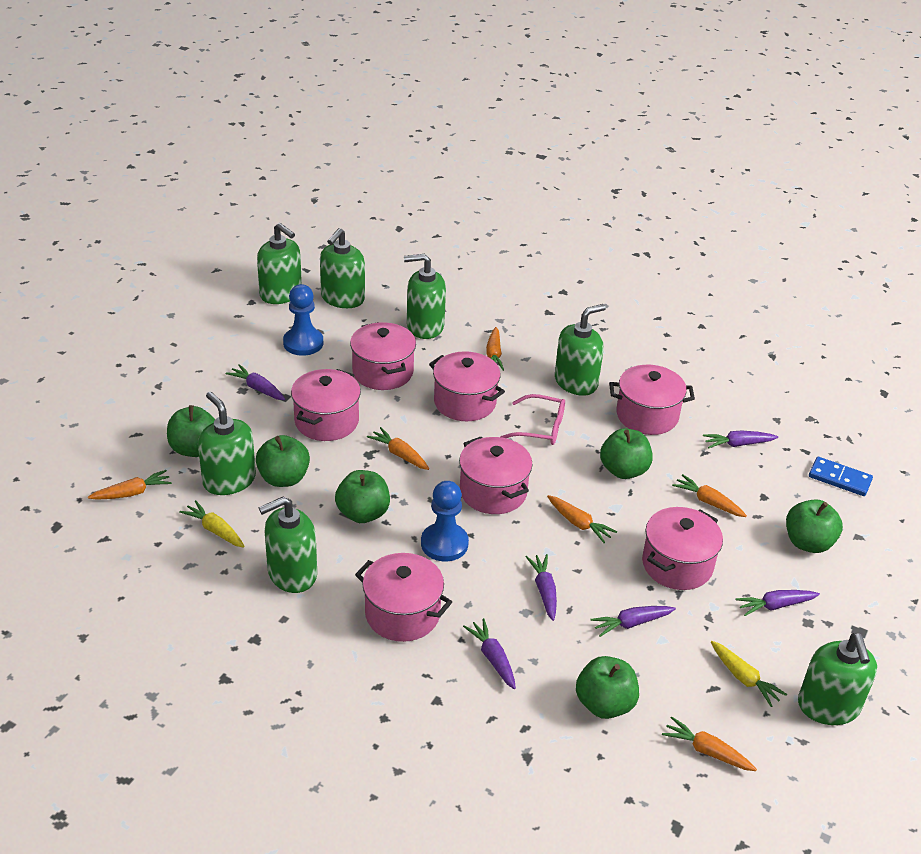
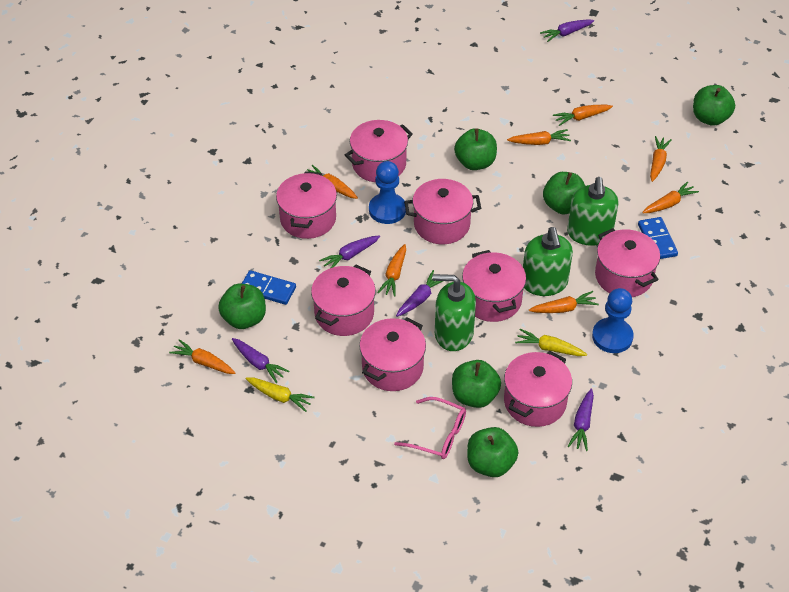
blue domino: [809,457,873,496] = 1 -> [242,270,296,305] [638,217,678,259] = 2
green soap dispenser: [198,392,256,495] [257,223,302,304] [259,496,317,593] [320,228,365,308] [404,254,446,339] [555,304,606,396] [798,633,877,725] = 7 -> [432,274,476,351] [523,227,573,296] [567,177,618,246] = 3
orange carrot: [88,470,172,500] [367,427,429,470] [486,327,504,371] [547,495,617,543] [662,717,757,771] [672,474,747,517] = 6 -> [169,339,235,374] [307,165,358,199] [377,244,406,297] [507,129,571,145] [529,291,599,313] [553,105,613,126] [642,181,699,213] [650,136,672,182] = 8
pink pot: [291,369,361,441] [350,322,416,390] [355,553,452,642] [429,351,505,421] [459,437,533,514] [609,365,695,435] [642,507,723,590] = 7 -> [276,171,337,239] [311,264,376,336] [345,120,413,182] [359,317,426,391] [404,179,481,244] [462,250,526,322] [504,351,572,427] [595,228,660,297] = 8
purple carrot: [226,364,285,400] [463,618,516,689] [526,554,557,621] [591,606,676,637] [703,430,778,448] [735,590,820,616] = 6 -> [232,338,290,383] [319,235,380,268] [396,270,443,317] [540,19,594,42] [568,389,594,451] = 5

